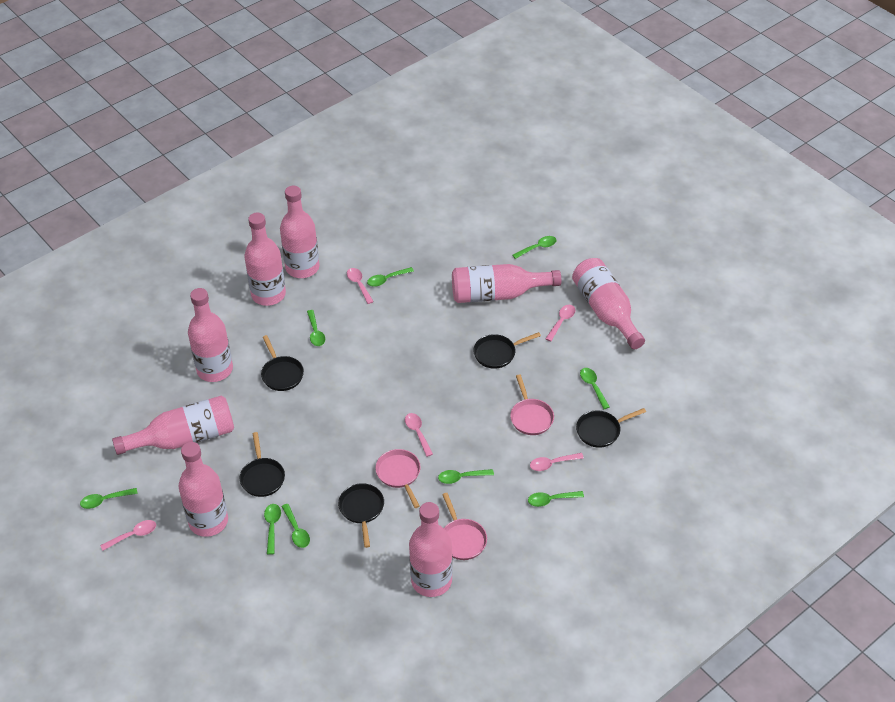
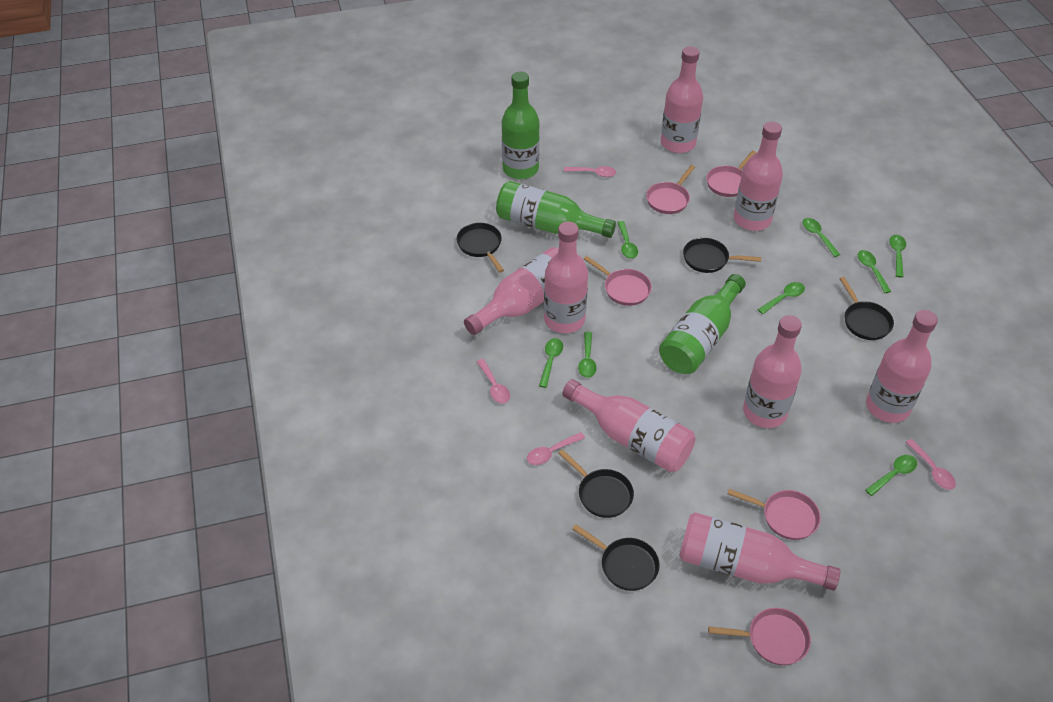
green bottle: none = 0 -> [496,181,616,238] [502,71,540,179] [659,274,746,374] = 3
green spoon: [80,488,138,509] [264,504,281,555] [281,504,310,548] [307,310,325,346] [367,267,414,287] [438,469,494,484] [512,236,557,259] [528,491,584,507] [580,368,610,409] = 9 -> [539,338,563,388] [578,332,597,378] [617,221,638,259] [758,282,805,314] [803,218,840,257] [858,250,891,293] [865,455,917,496] [889,235,906,278] = 8
pink pan: [375,449,421,508] [442,493,487,560] [510,374,554,435] = 3 -> [584,256,652,306] [646,165,695,214] [706,151,757,197] [708,608,811,665] [728,489,821,540] = 5
pink spoon: [100,520,156,551] [347,268,374,304] [405,413,433,457] [530,453,584,471] [545,305,576,341] = 5 -> [477,359,510,404] [527,432,585,465] [564,166,616,177] [906,439,956,490] = 4

